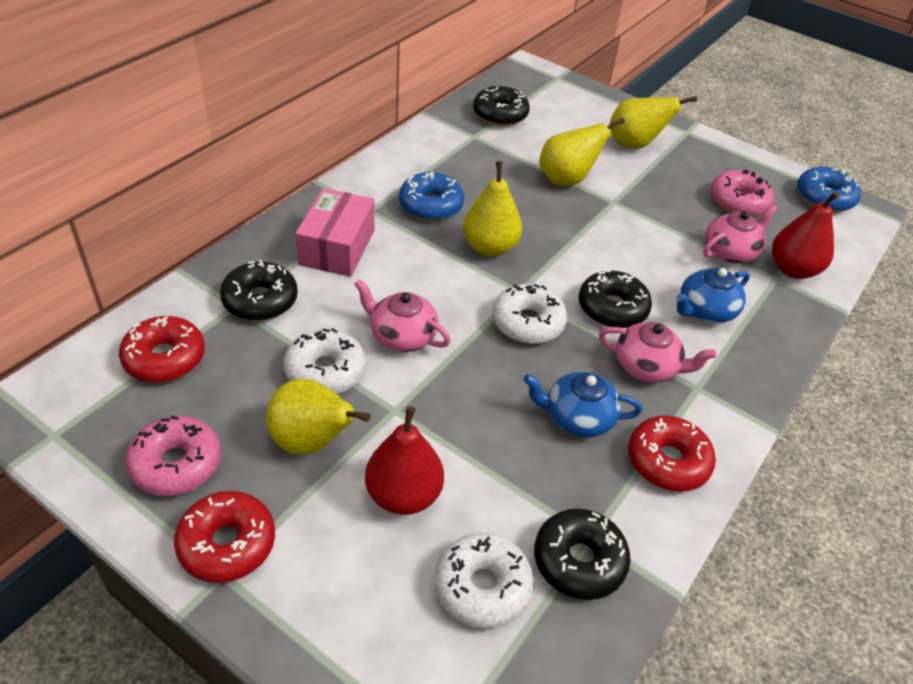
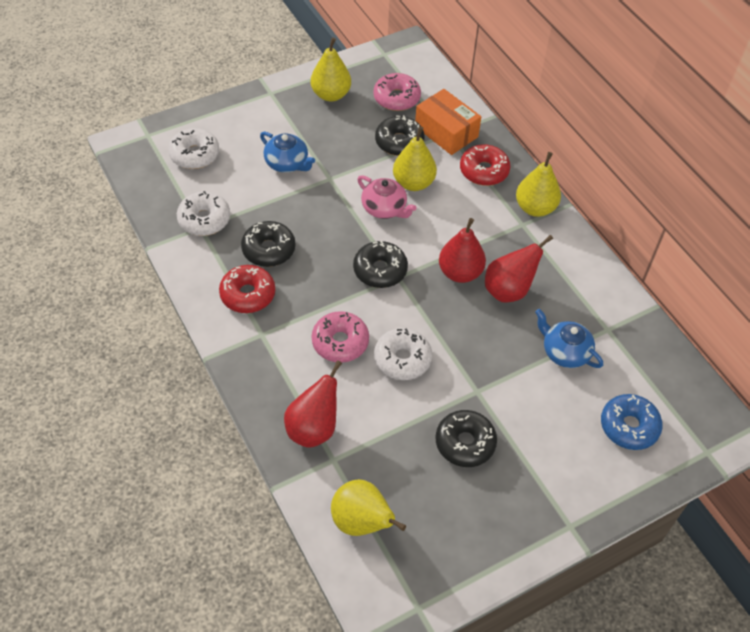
blue donut: [399,172,464,221] [797,167,861,212] = 2 -> [601,394,663,450] = 1
orange box: none = 0 -> [415,89,481,155] = 1
pink box: [295,188,375,277] = 1 -> none = 0
pink teapot: [354,279,451,352] [599,322,717,383] [703,204,778,263] = 3 -> [357,175,416,219] = 1
red donut: [119,316,205,383] [174,491,275,583] [628,416,716,492] = 3 -> [219,265,275,313] [460,144,511,186] = 2
red pear: [365,406,444,515] [772,191,840,279] = 2 -> [284,360,342,448] [439,218,486,283] [485,235,553,303] = 3

